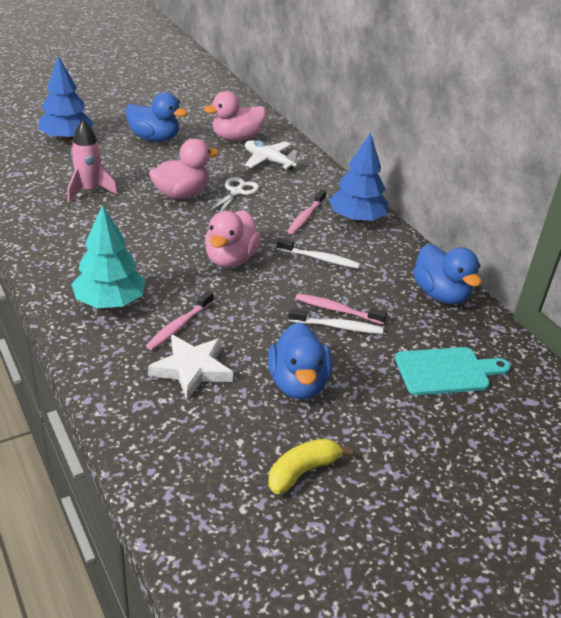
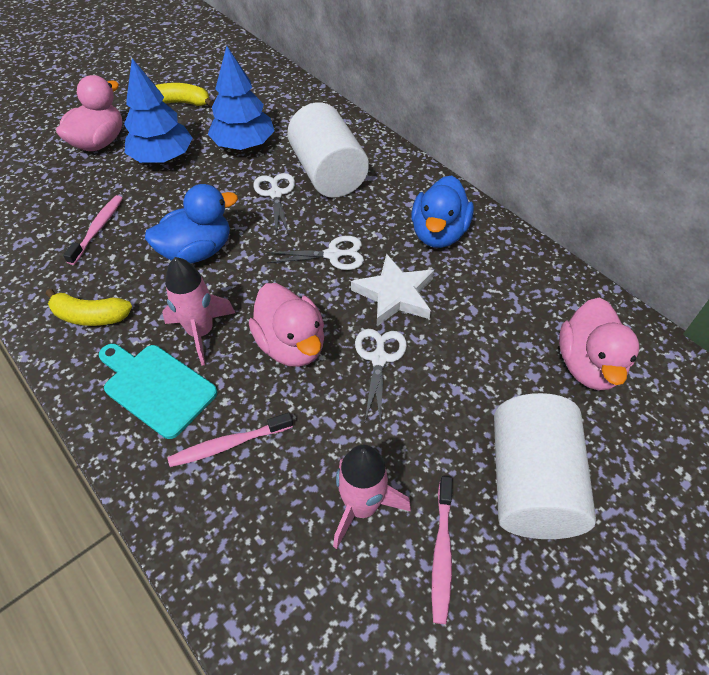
blue duck: [125,92,188,142] [268,322,332,400] [413,244,482,305] = 3 -> [145,184,238,263] [411,175,474,248] = 2
pink rocket: [67,120,118,202] = 1 -> [162,257,235,366] [333,445,411,549] = 2
turquoise tree: [72,205,146,308] = 1 -> none = 0
white cylinder: none = 0 -> [287,102,369,198] [494,393,596,539] = 2
white plane: [245,140,302,171] = 1 -> none = 0
white scissors: [209,177,259,212] = 1 -> [253,173,295,234] [267,236,364,270] [355,329,407,425] = 3
white toothbrush: [277,238,360,269] [288,308,383,334] = 2 -> none = 0
yellow banana: [268,438,353,494] = 1 -> [46,289,132,326] [155,83,214,106] = 2

